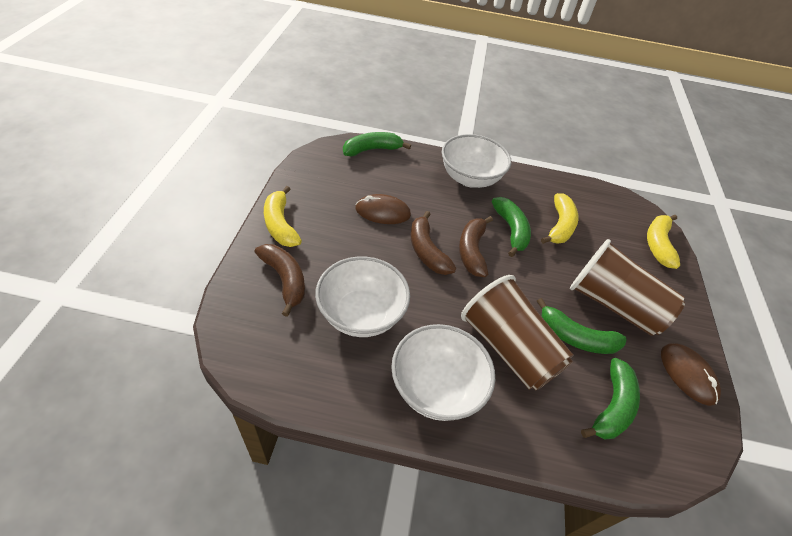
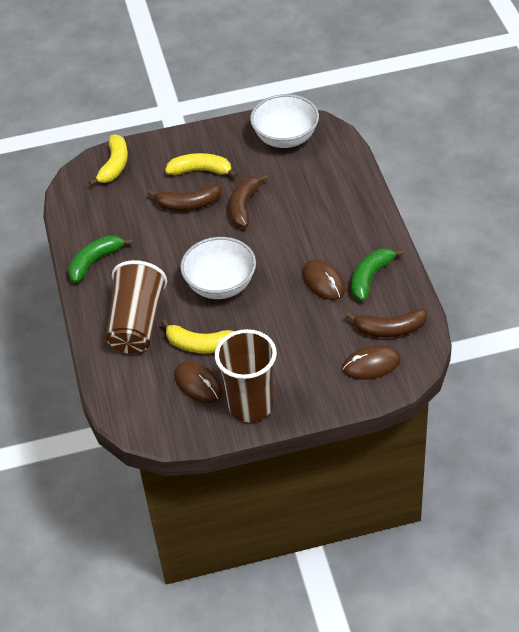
brown mouse: [355,194,411,224] [661,343,721,406] = 2 -> [174,361,222,403] [303,259,345,300] [342,345,401,380] = 3
green banana: [343,132,411,157] [492,197,531,257] [537,298,627,354] [581,358,640,439] = 4 -> [68,235,133,283] [351,248,404,301] = 2
white bowl: [315,257,410,337] [391,324,495,421] [442,134,511,188] = 3 -> [180,237,256,299] [250,94,319,148] = 2

